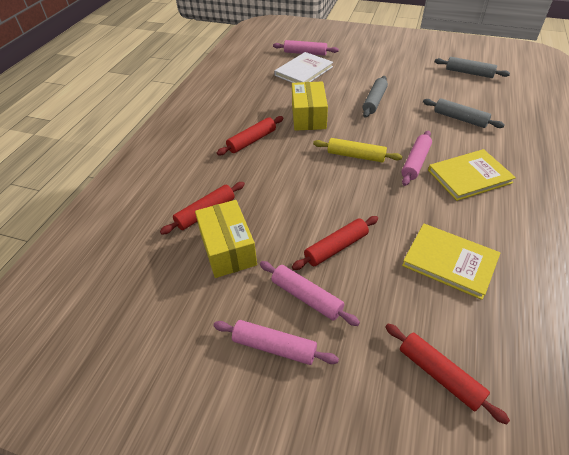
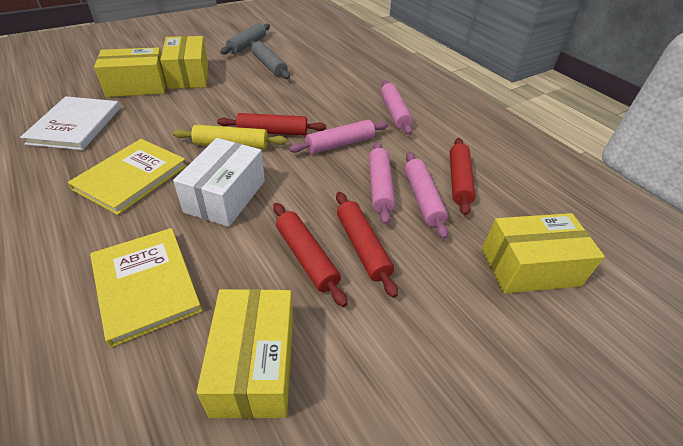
grey rolling pin: [363,76,388,118] [423,98,505,128] [435,57,510,78] = 3 -> [220,23,270,55] [250,41,290,79] = 2
white box: none = 0 -> [173,138,265,227] = 1
yellow box: [195,200,257,278] [292,81,328,131] = 2 -> [94,47,166,97] [160,36,208,89] [196,289,293,419] [482,213,605,294] = 4

